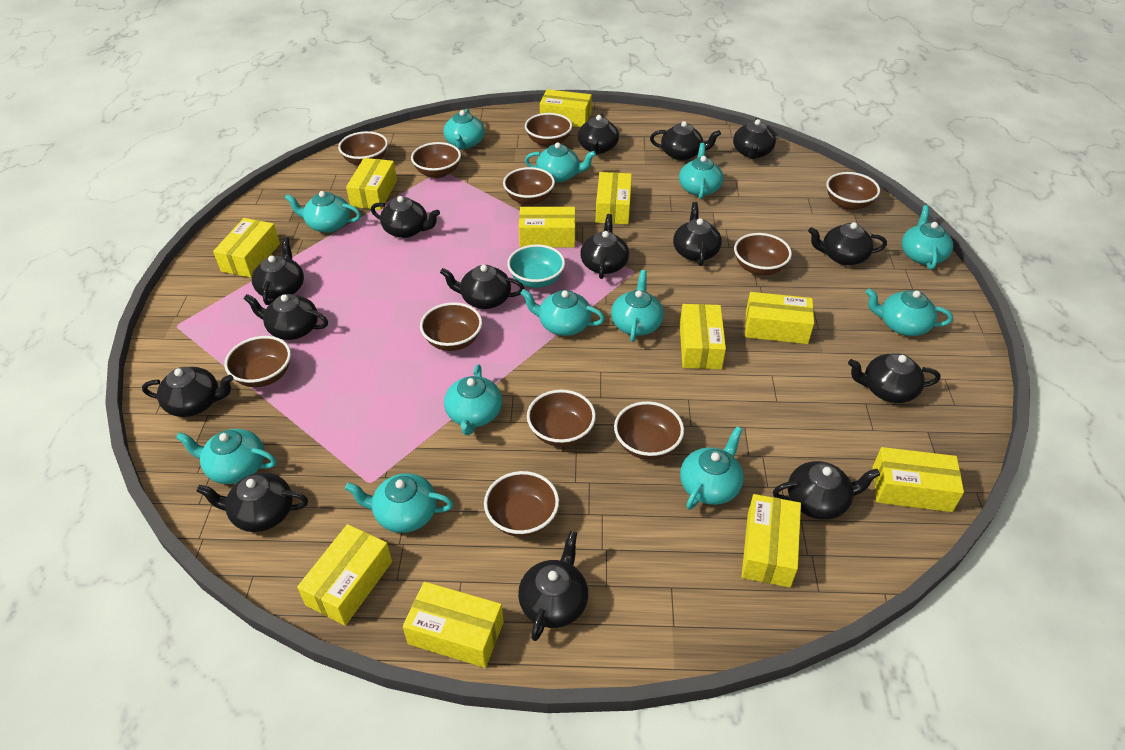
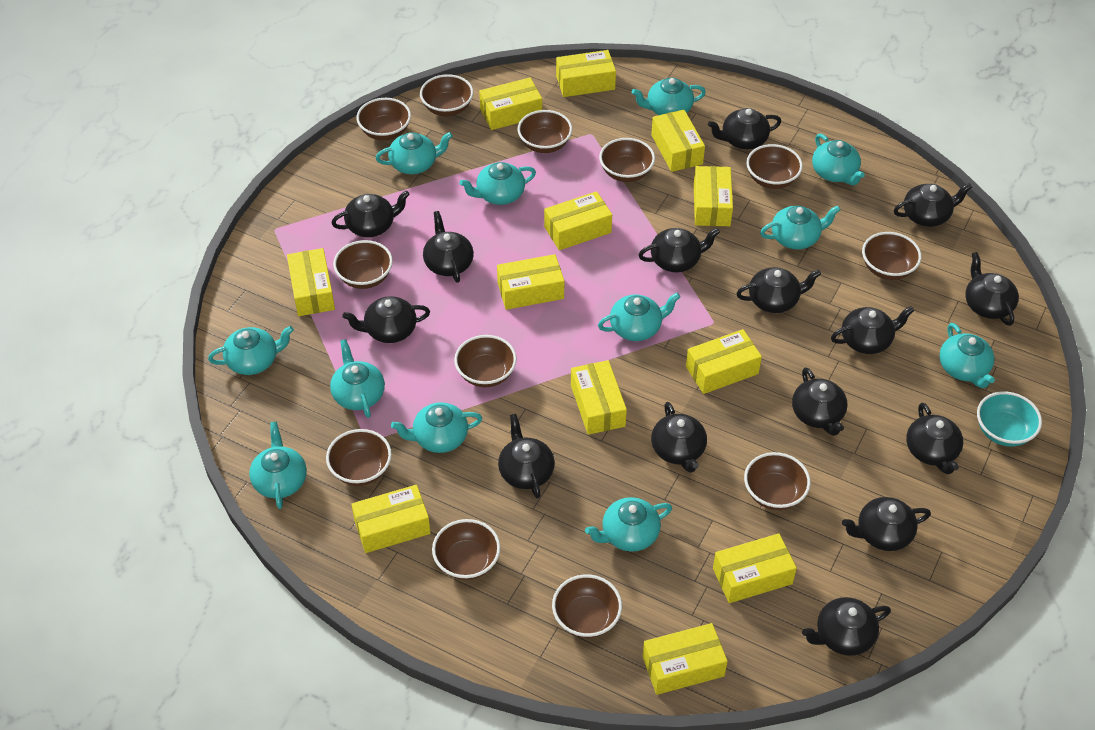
brown bowl: [224,336,291,387] [338,131,388,165] [411,142,461,178] [420,302,482,351] [484,471,559,537] [503,167,555,205] [525,113,572,147] [527,390,596,447] [614,401,684,460] [734,233,792,275] [826,172,880,210] = 11 -> [326,429,392,486] [333,240,393,289] [356,98,411,140] [420,74,473,116] [432,519,500,580] [454,335,517,387] [517,110,572,153] [552,574,622,638] [599,138,655,182] [744,452,811,510] [746,144,803,189] [862,232,921,280] = 12
yellow box: [213,218,280,278] [297,524,392,626] [346,158,397,210] [403,582,504,668] [519,207,576,248] [540,89,592,127] [596,172,632,224] [680,304,726,369] [742,494,801,587] [745,292,814,344] [873,447,964,512] = 11 -> [287,248,335,316] [351,485,431,553] [479,78,542,130] [497,254,564,310] [544,191,612,250] [556,50,616,97] [571,360,627,435] [642,623,728,695] [651,110,705,172] [686,329,762,394] [694,166,733,226] [713,533,797,603] = 12

